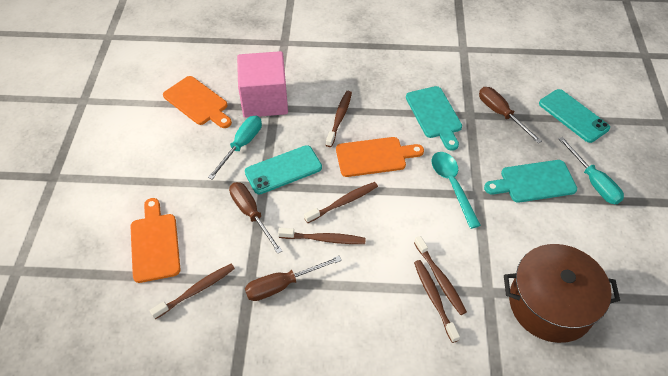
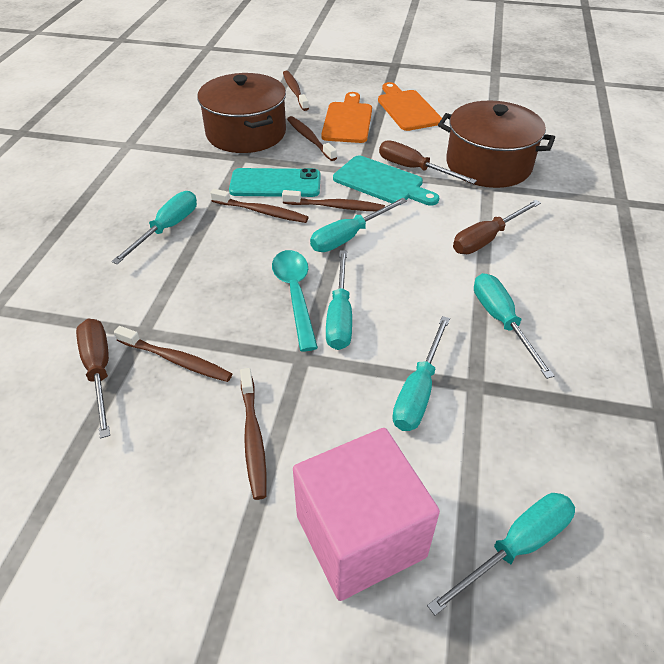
brown pot: [504,244,620,343] = 1 -> [197,73,286,153] [438,100,555,188] = 2
orange cutting board: [130,198,180,283] [163,76,232,128] [336,137,424,177] = 3 -> [321,92,372,143] [378,82,442,131] = 2
turquoise cutting board: [406,86,462,151] [484,160,577,203] = 2 -> [333,156,439,206] = 1
turquoise phone: [245,145,322,194] [539,89,610,143] = 2 -> [229,168,321,197] = 1
turquoise screwdriver: [208,116,262,179] [558,137,624,204] = 2 -> [111,191,197,264] [310,198,407,252] [326,250,352,350] [392,316,450,431] [427,493,575,616] [474,273,555,379] = 6

